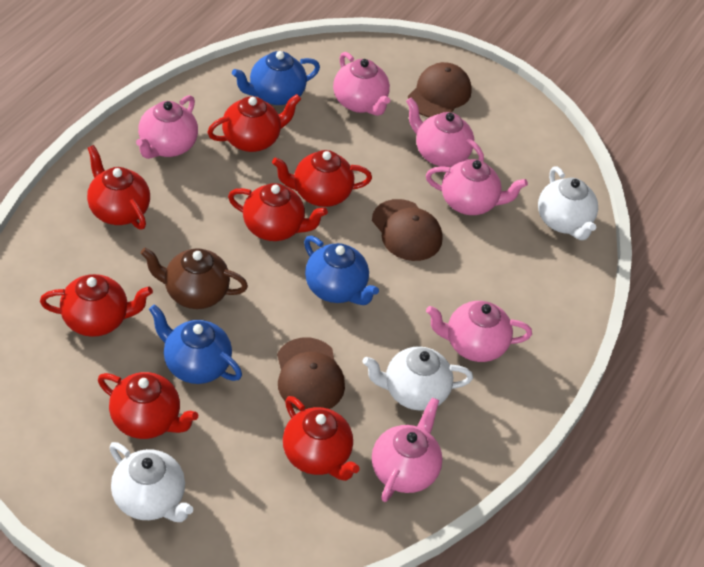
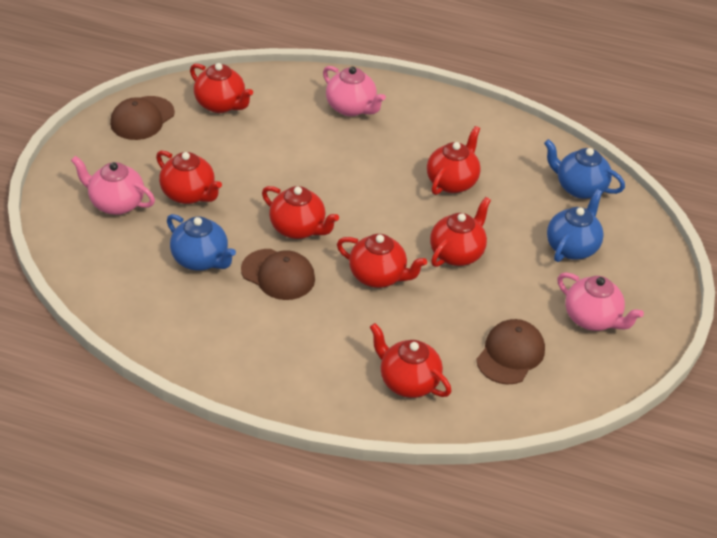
brown teapot: [141,248,248,309] = 1 -> none = 0
pink teapot: [136,95,198,159] [333,52,390,116] [372,397,443,502] [406,97,484,167] [426,159,528,215] [426,301,532,362] = 6 -> [71,156,155,215] [323,66,386,116] [557,272,644,331] = 3
white teapot: [109,442,193,522] [363,346,473,411] [538,166,598,240] = 3 -> none = 0

